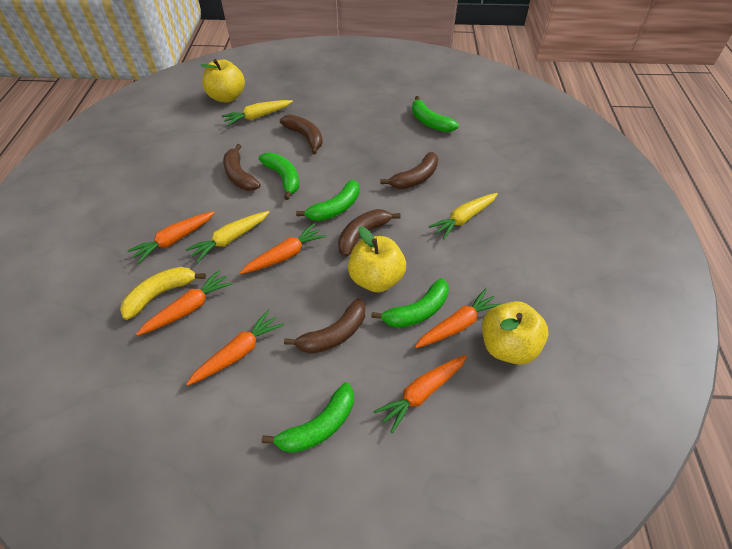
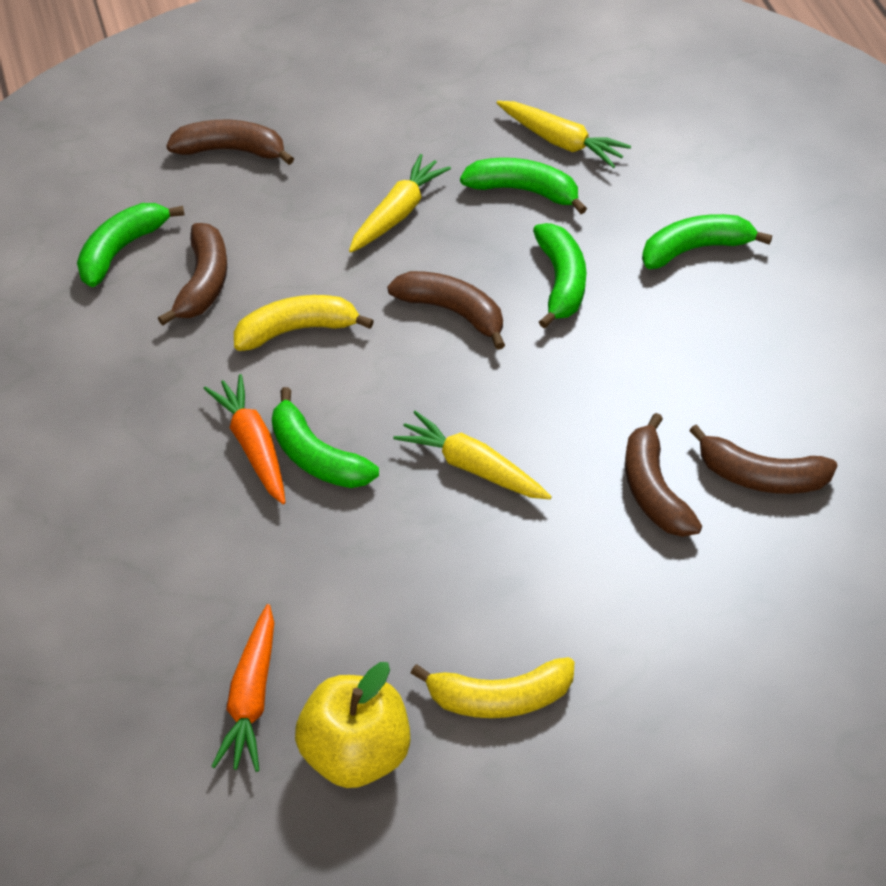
orange carrot: [127,211,215,264] [136,270,233,336] [186,310,284,386] [240,223,327,274] [373,355,467,433] [415,288,501,348] = 6 -> [203,374,286,504] [211,604,274,772] = 2
yellow apple: [200,59,245,103] [348,226,406,292] [482,301,548,365] = 3 -> [295,662,410,788] = 1
yellow banana: [120,267,206,320] = 1 -> [234,295,374,351] [411,657,575,718] = 2

